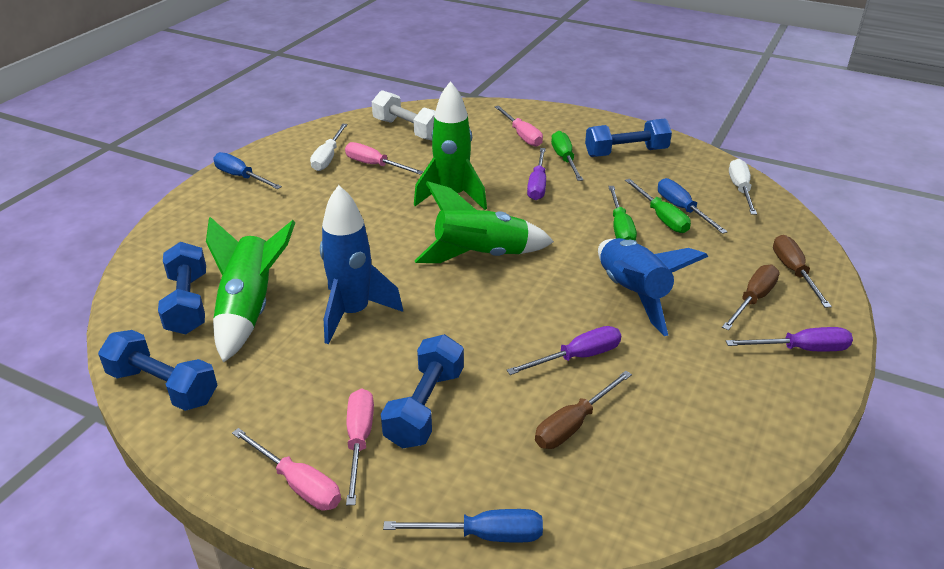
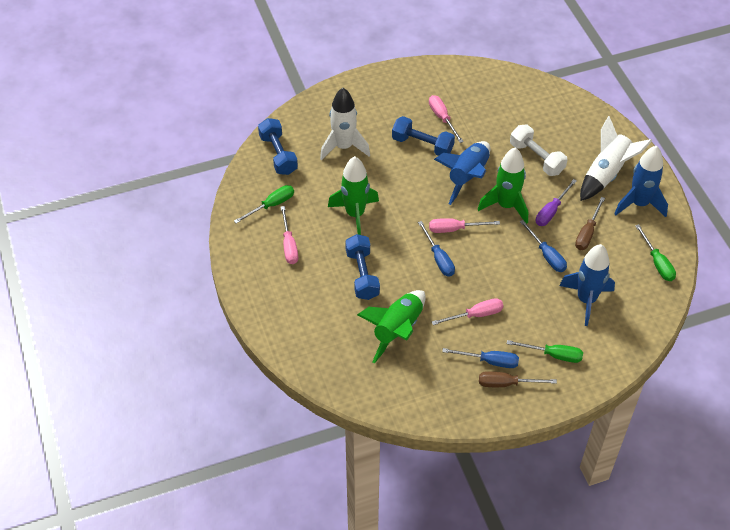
blue dumbbell: [98,330,218,411] [158,242,206,334] [381,334,464,448] [585,118,672,157] = 4 -> [258,118,298,175] [345,234,380,300] [392,116,455,156] = 3
blue rocket: [320,185,403,344] [598,238,708,336] = 2 -> [434,141,490,205] [559,244,615,326] [614,146,668,217] = 3
brown screwdriver: [535,371,632,449] [722,265,780,330] [773,235,832,308] = 3 -> [479,371,557,387] [575,197,605,250] = 2
purple screwdriver: [507,326,621,375] [527,148,546,200] [726,327,853,351] = 3 -> [536,179,577,226] = 1
white rocket: none = 0 -> [320,88,370,160] [580,116,652,201] = 2
white screwdriver: [310,124,347,171] [729,159,757,215] = 2 -> none = 0

